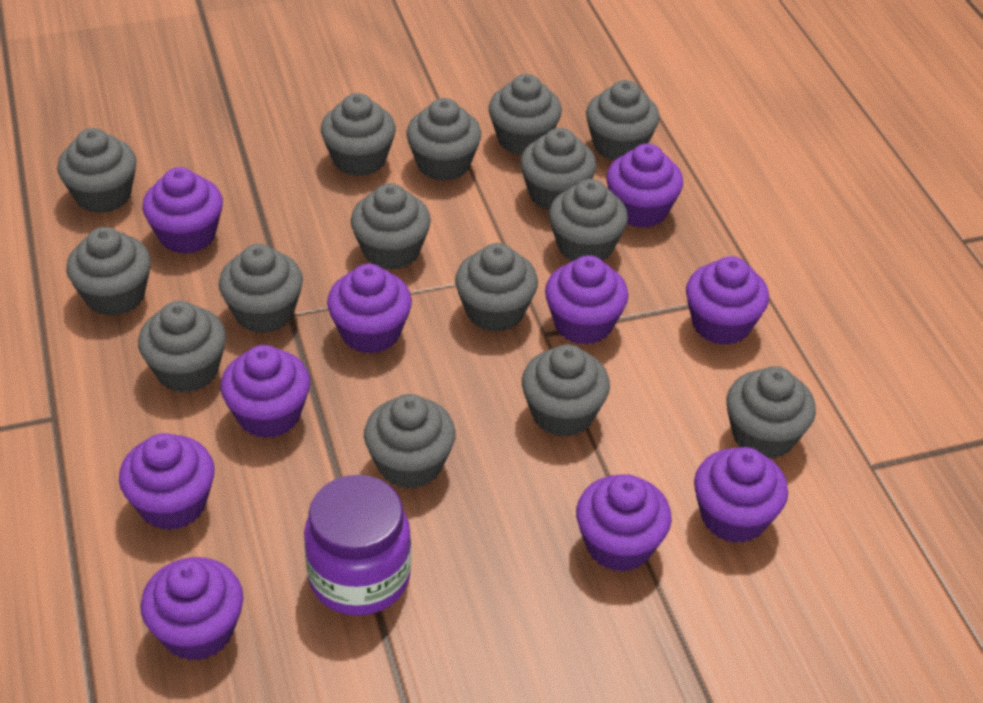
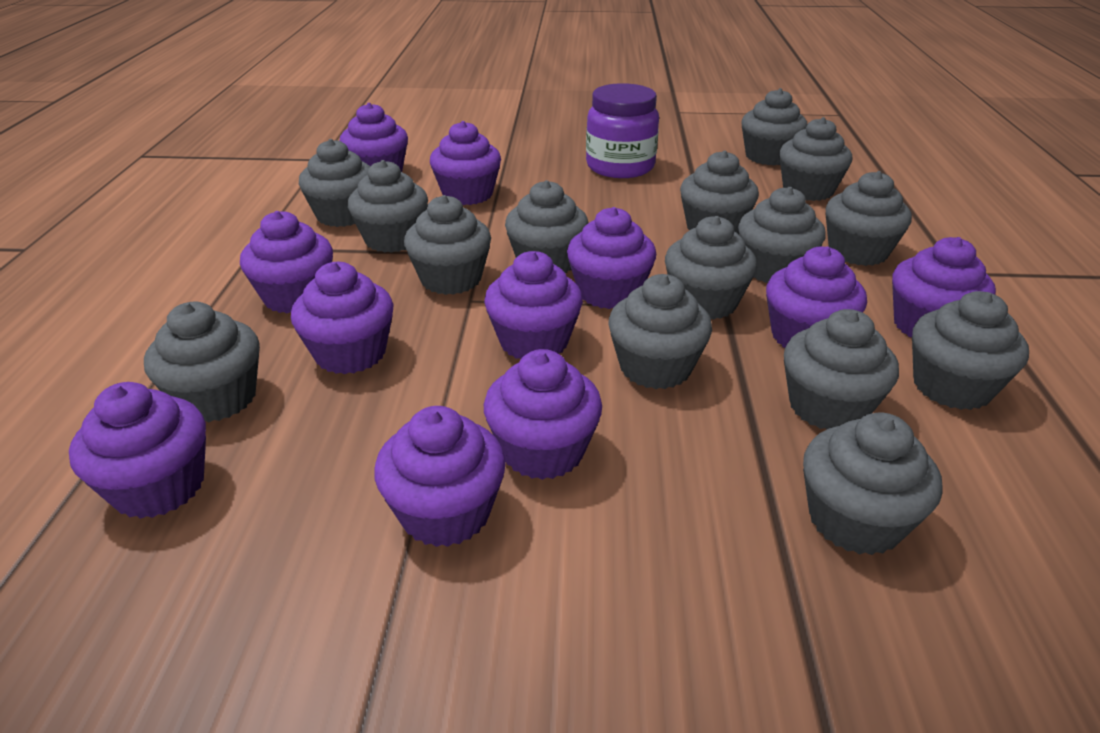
purple cupcake: [119,433,215,530] [141,557,243,661] [142,167,223,254] [220,345,310,438] [327,264,412,354] [545,255,628,345] [576,474,672,572] [606,143,683,228] [686,256,769,345] [694,447,788,543] = 10 -> [69,382,206,519] [240,211,333,314] [291,262,393,374] [340,103,408,172] [374,406,506,547] [430,121,501,205] [484,251,583,359] [484,349,602,480] [567,207,656,309] [766,246,867,348] [892,237,996,337] = 11

